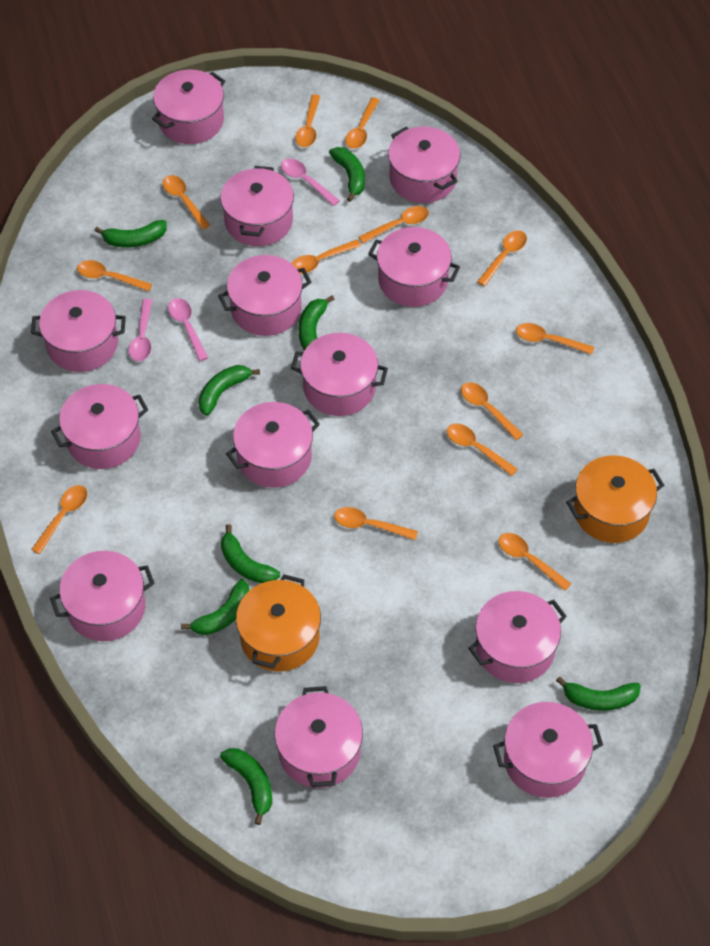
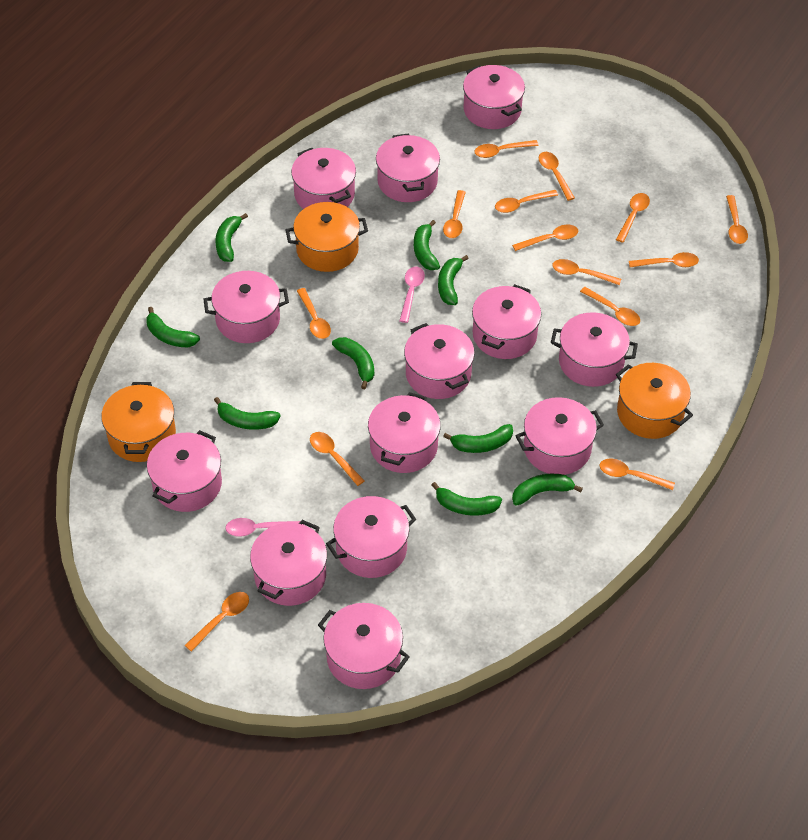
green banana: [95,220,166,247] [181,579,249,635] [198,365,260,416] [220,748,272,825] [221,524,280,583] [299,295,335,351] [329,147,365,202] [556,676,641,711] = 8 -> [146,307,200,347] [214,397,281,430] [215,213,248,262] [332,337,374,389] [414,220,440,270] [431,482,502,516] [438,255,469,305] [443,424,513,453] [512,474,583,506] = 9
orange pot: [236,574,321,672] [566,455,664,543] = 2 -> [101,382,176,462] [285,202,368,272] [616,363,693,439] = 3
orange spoon: [31,485,87,554] [77,260,152,291] [163,175,210,229] [292,240,361,274] [295,94,320,147] [334,507,418,540] [345,98,380,149] [359,206,429,243] [447,424,518,476] [461,382,523,440] [477,231,527,286] [499,533,571,591] [516,323,594,355] = 13 -> [185,592,249,652] [297,288,331,339] [310,432,365,486] [443,190,466,238] [474,140,539,158] [495,190,558,213] [512,225,578,251] [539,152,575,201] [552,259,621,285] [580,287,640,326] [600,459,675,490] [616,193,650,242] [629,252,699,267] [726,195,748,244] = 14
pink spoon: [129,299,152,361] [168,298,208,361] [281,159,340,206] = 3 -> [225,518,304,536] [399,267,425,323] = 2

